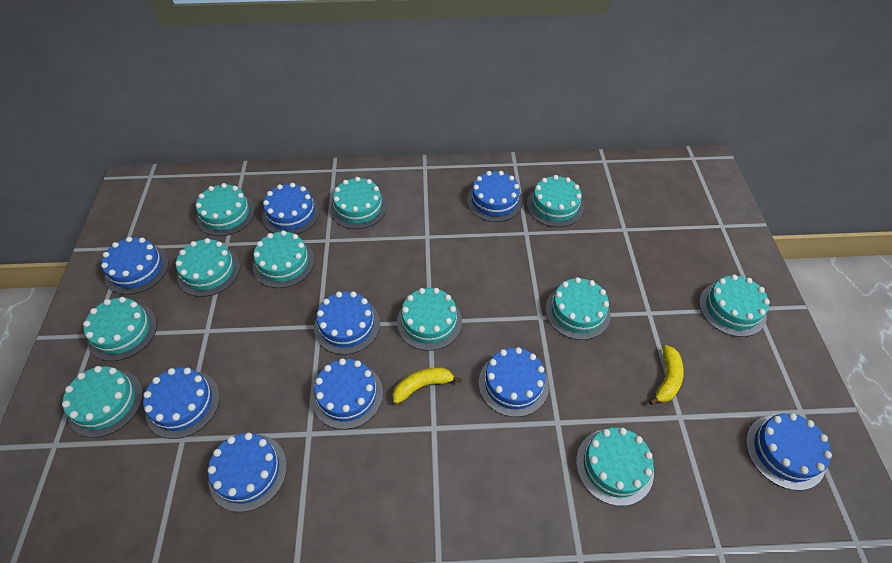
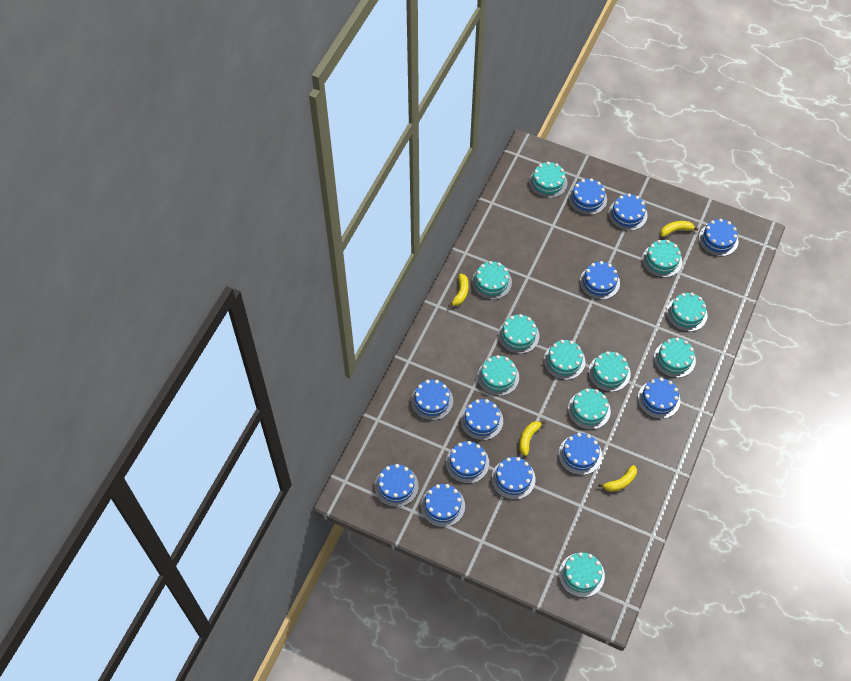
blue cake: [101,237,169,295] [143,368,220,439] [207,433,287,512] [262,183,320,234] [312,358,383,429] [314,291,380,355] [467,171,523,222] [479,347,549,417] [746,413,832,491] = 9 -> [375,464,419,507] [411,380,453,420] [421,484,465,527] [446,441,489,483] [461,399,503,440] [492,457,536,500] [559,433,602,475] [569,178,607,215] [580,261,620,300] [608,194,648,231] [638,378,680,419] [699,219,739,256] = 12
yellow banana: [393,367,462,404] [649,345,684,405] = 2 -> [448,274,469,308] [519,421,546,456] [598,465,637,492] [660,221,699,237] = 4

